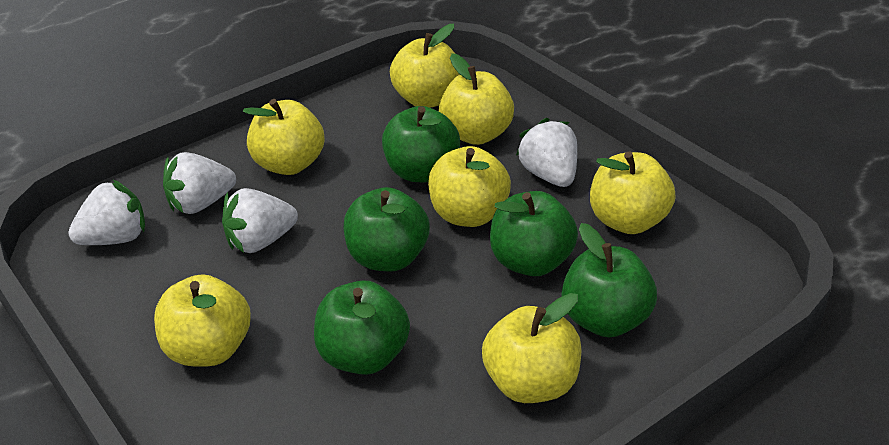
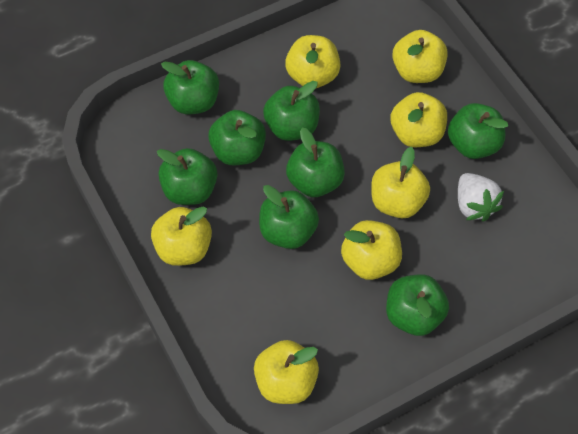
green apple: [314,281,410,375] [343,187,430,271] [382,106,460,182] [490,191,578,276] [562,223,657,337] = 5 -> [157,148,218,205] [161,60,219,114] [208,110,266,165] [259,185,319,249] [263,81,320,141] [286,127,345,197] [386,274,449,336] [448,103,508,159] = 8
white strawberry: [68,180,145,245] [163,152,236,214] [222,188,298,253] [516,118,577,187] = 4 -> [458,173,504,222] = 1

